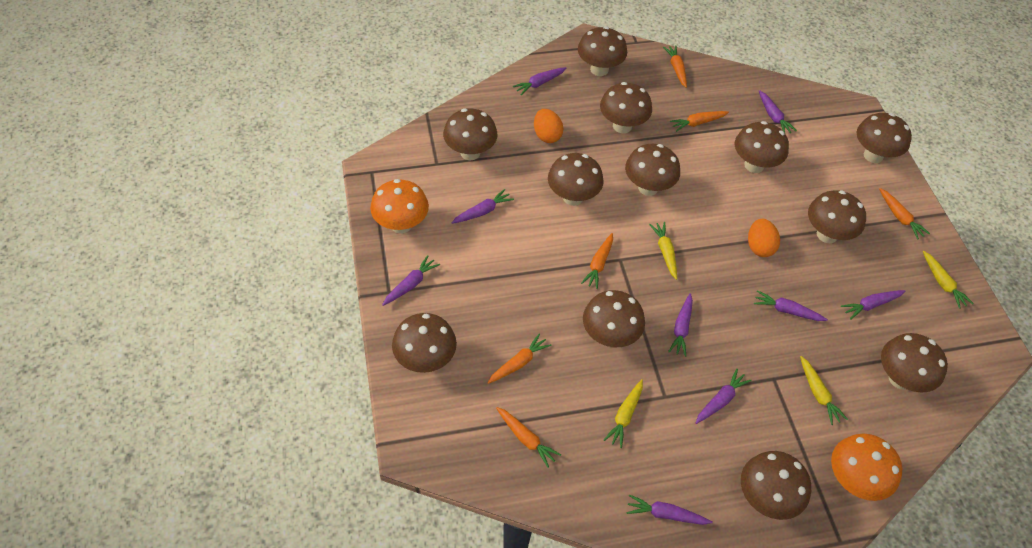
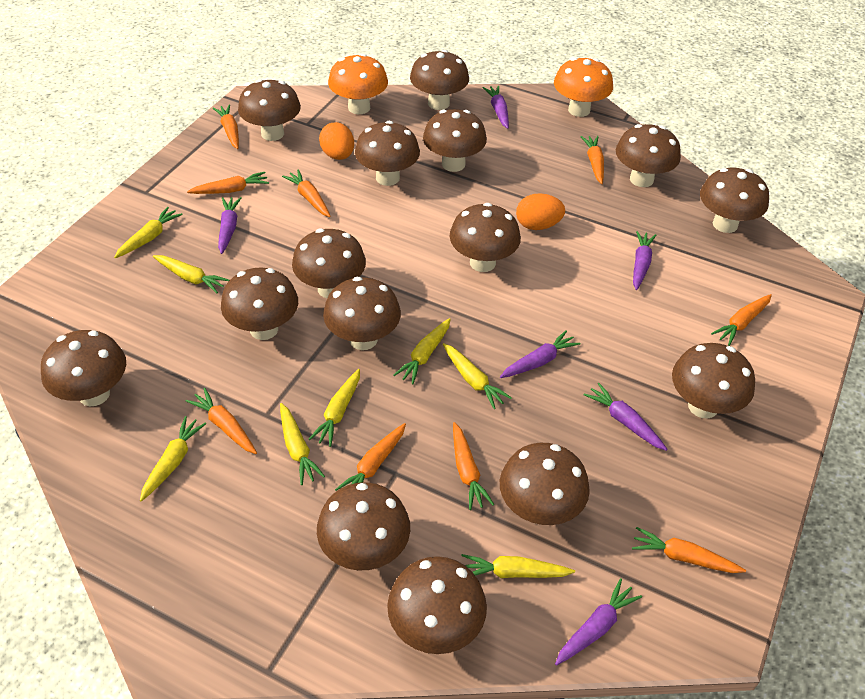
brown mushroom: [392,313,457,373] [443,108,498,160] [548,153,604,206] [578,26,627,76] [583,290,645,347] [600,82,652,133] [625,144,680,196] [735,121,789,173] [741,451,811,520] [808,190,866,243] [857,113,912,163] [881,333,948,393] = 12 -> [41,330,126,406] [221,268,298,340] [238,79,301,141] [292,229,366,298] [317,482,410,571] [323,277,401,350] [355,121,420,186] [387,556,487,654] [410,50,469,110] [423,109,487,172] [450,203,521,272] [500,443,590,525] [616,124,681,187] [672,343,755,419] [700,168,769,233] = 15
orange carrot: [488,333,552,384] [496,407,561,468] [581,233,613,289] [663,46,687,88] [670,111,729,132] [879,188,930,239] = 6 -> [186,388,257,454] [187,172,269,194] [213,104,239,149] [282,169,331,217] [335,423,406,491] [453,422,494,510] [581,136,604,184] [632,527,746,573] [711,294,772,346] = 9
purple carrot: [382,255,440,306] [451,189,514,224] [513,67,566,95] [627,494,713,525] [668,293,693,357] [696,369,752,424] [754,290,828,321] [759,90,797,133] [841,290,905,320] = 9 -> [218,197,241,254] [483,86,509,129] [500,330,581,378] [555,578,642,666] [584,383,668,451] [633,231,656,290] = 6
yellow carrot: [604,379,643,448] [649,222,677,280] [800,356,848,425] [923,251,973,309] = 4 -> [114,207,183,258] [140,416,207,502] [153,255,229,293] [280,403,325,485] [308,369,360,447] [393,318,451,384] [443,343,512,409] [461,554,575,578] = 8

